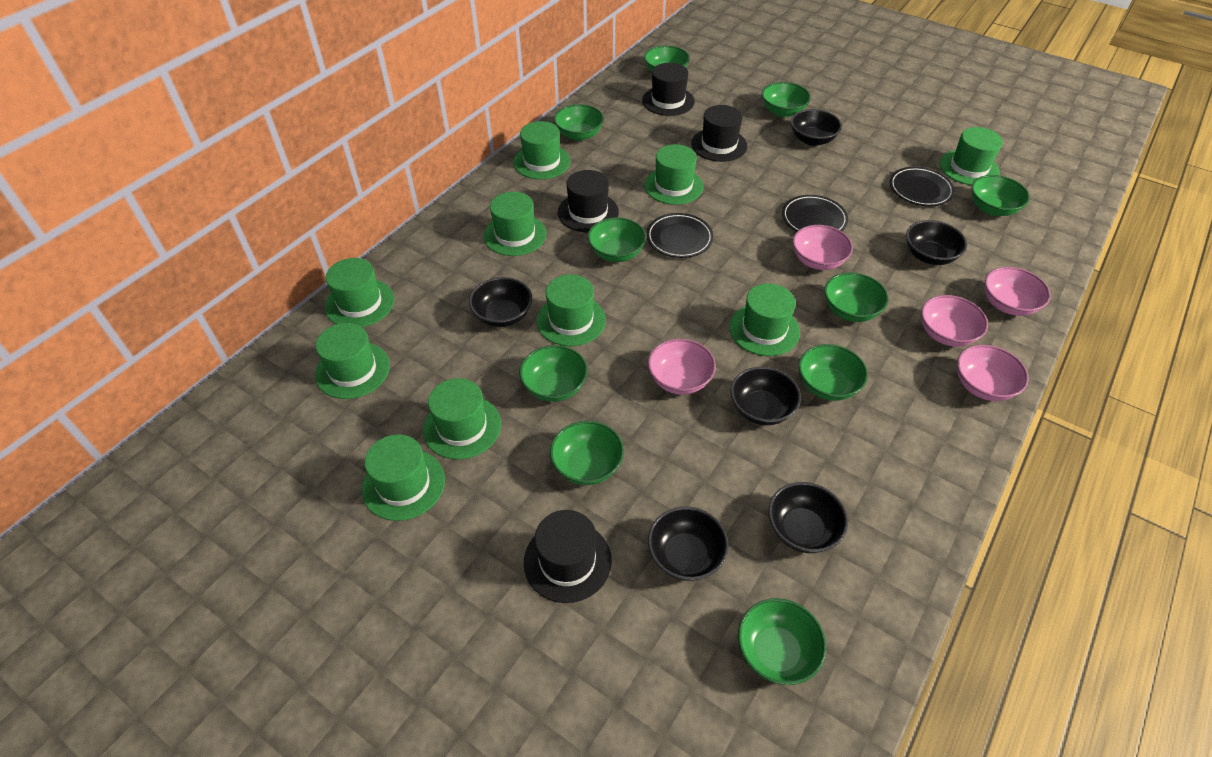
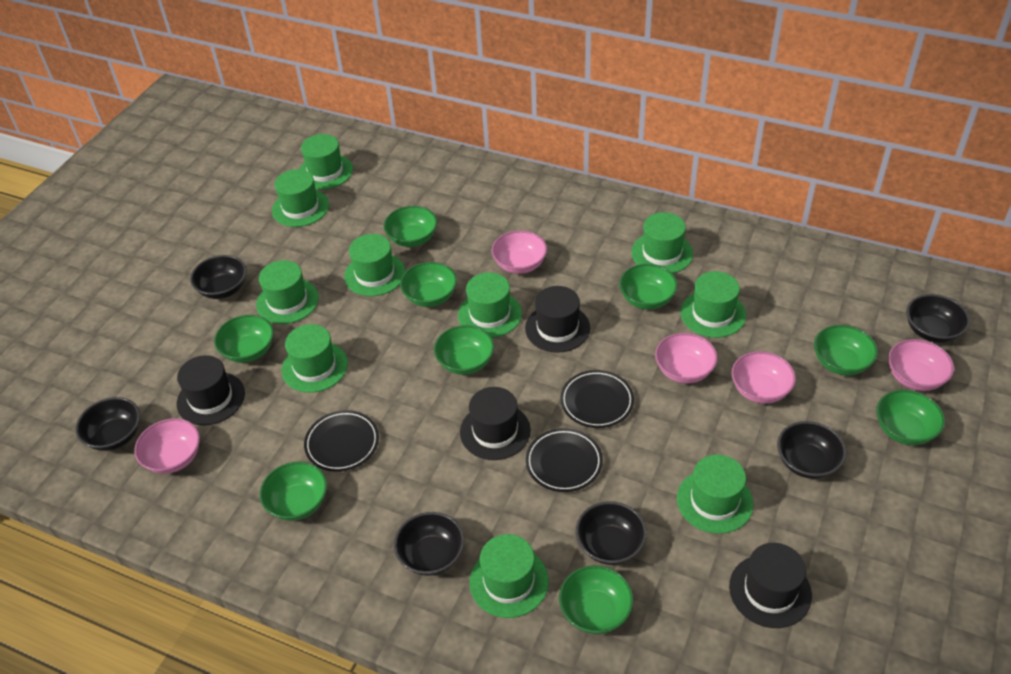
green bowl: [519,345,588,402] [550,421,624,485] [554,104,604,141] [588,217,646,262] [644,45,690,72] [738,598,826,685] [762,82,811,117] [798,344,868,401] [824,272,888,322] [971,175,1030,216] = 10 -> [214,315,274,363] [260,462,327,521] [384,206,437,247] [400,262,457,307] [434,325,494,375] [559,565,633,634] [619,264,678,310] [814,325,878,375] [876,390,945,445] = 9

